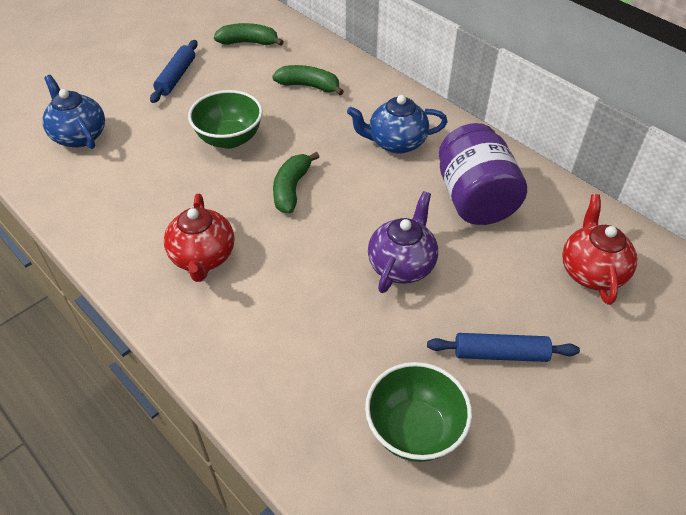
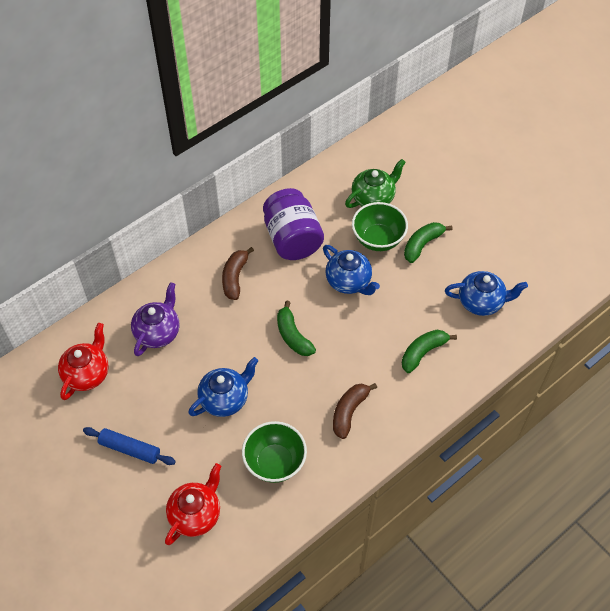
blue rolling pin: [150,40,198,103] [427,333,580,362] = 2 -> [83,427,176,465] = 1
blue teapot: [43,75,105,149] [347,95,448,154] = 2 -> [188,357,258,417] [323,245,380,295] [445,271,528,316] = 3
brown banana: none = 0 -> [222,247,254,300] [333,383,377,439] = 2
green teapot: none = 0 -> [345,159,406,208] = 1

